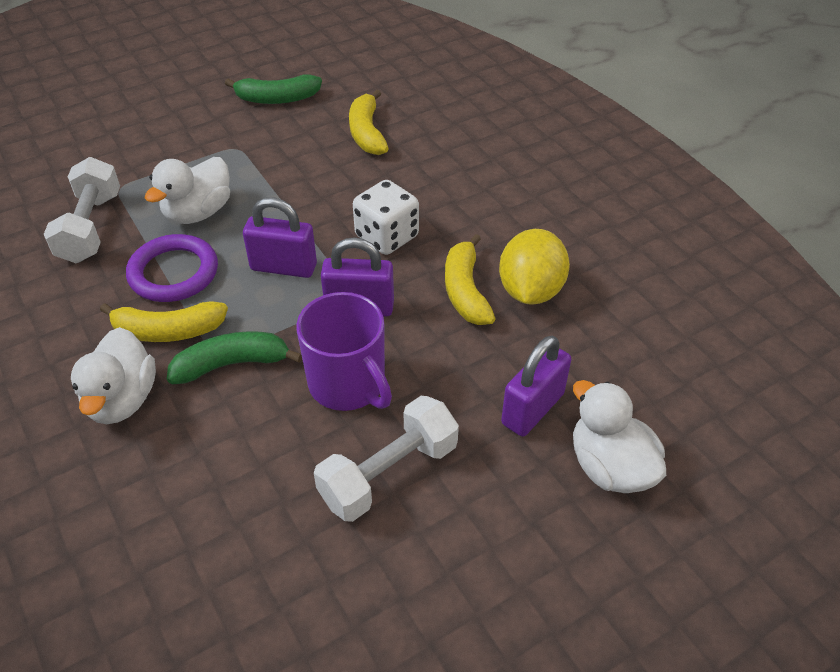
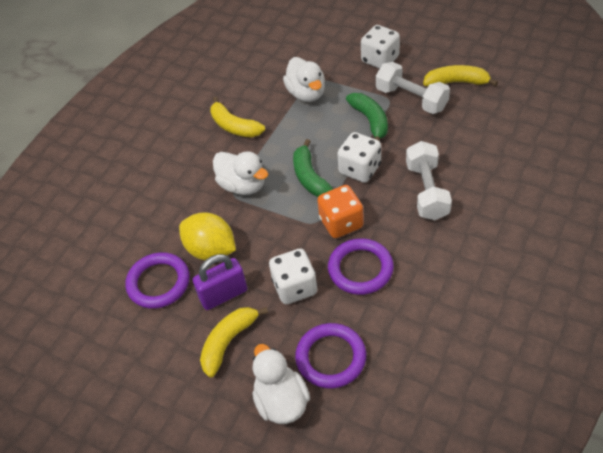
orange dice: none = 0 -> [317,185,364,238] = 1
purple mug: [296,292,392,411] = 1 -> none = 0
purple padlock: [243,197,317,278] [321,237,394,317] [501,336,571,436] = 3 -> [193,254,247,310] = 1
purple ring: [126,234,218,302] = 1 -> [125,252,190,309] [295,323,366,389] [328,238,394,295] = 3
white dice: [353,180,419,255] = 1 -> [269,249,317,304] [337,132,381,183] [361,25,400,69] = 3

